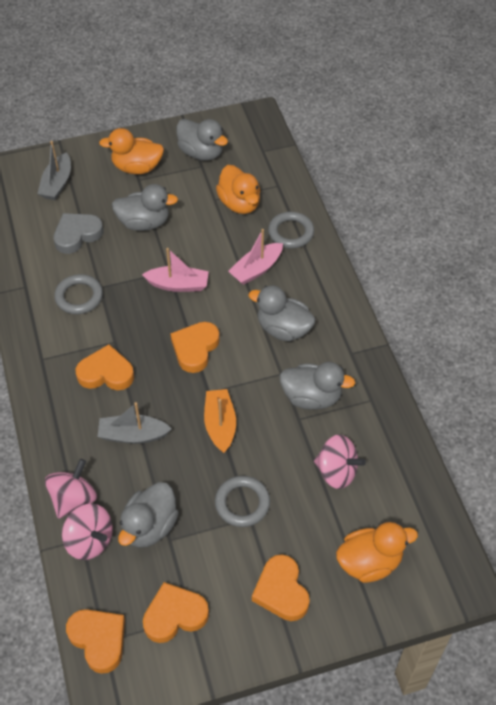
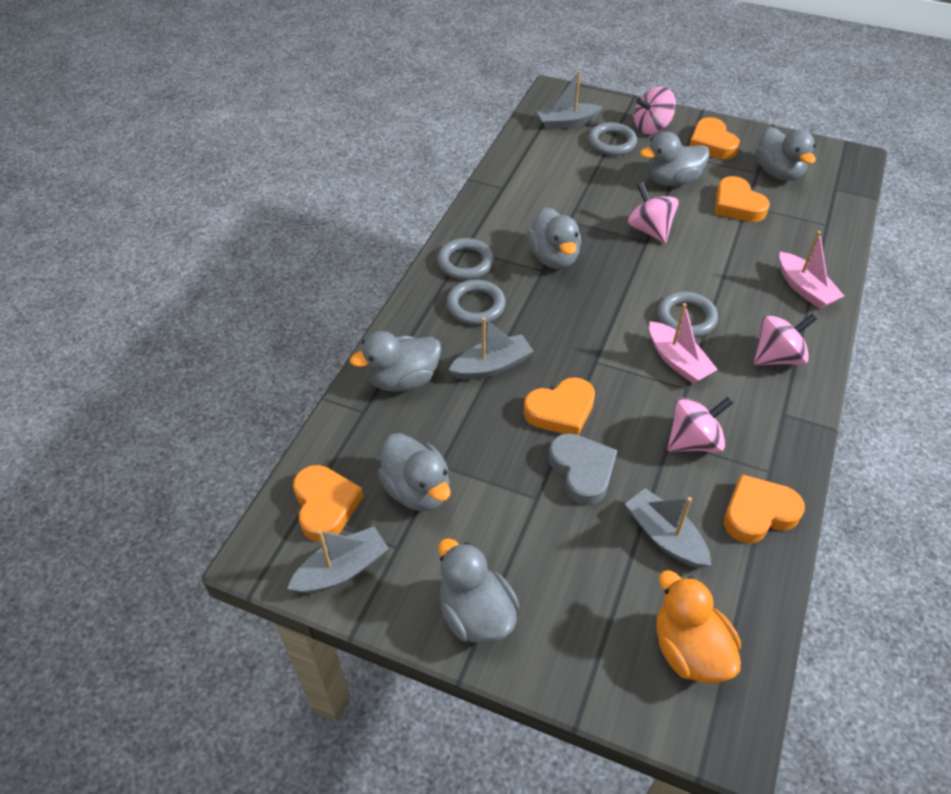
grey boat: [37,141,71,200] [97,402,172,444] = 2 -> [287,527,389,593] [449,317,533,380] [537,71,602,130] [625,488,711,568] = 4
grey duck: [112,184,178,231] [118,482,179,548] [176,119,228,161] [249,286,316,341] [279,362,355,409] = 5 -> [350,331,441,392] [377,433,451,511] [438,538,520,644] [527,207,581,269] [640,131,710,186] [755,127,816,181] = 6
grey ring: [54,274,103,314] [215,476,270,527] [268,212,314,248] = 3 -> [437,238,494,280] [446,279,506,325] [588,122,637,156] [657,291,718,337] = 4
orange boat: [204,389,236,453] = 1 -> none = 0
orange duck: [99,128,164,174] [216,165,260,214] [336,522,418,583] = 3 -> [656,570,741,683] = 1
pink spinning top: [45,459,97,519] [62,504,113,560] [314,434,366,489] = 3 -> [627,182,678,243] [634,86,676,134] [667,397,733,452] [754,314,817,365] = 4

